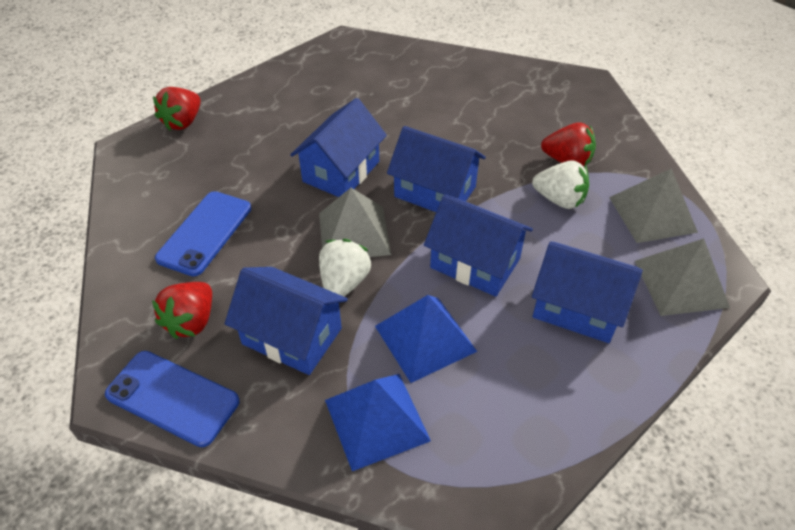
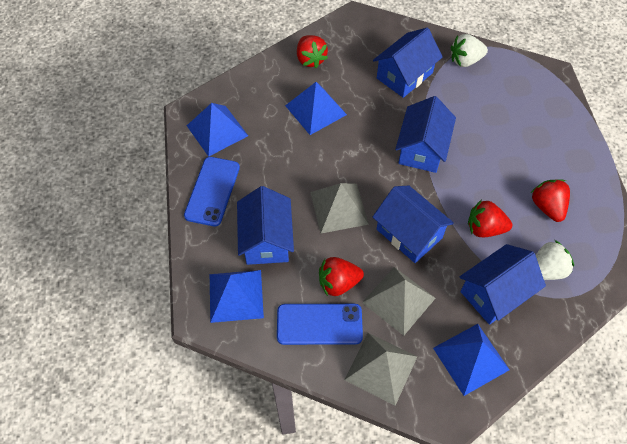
blue pyramid: [325,374,431,471] [375,295,477,383] = 2 -> [187,103,248,157] [210,270,264,323] [285,82,347,135] [433,324,510,396] = 4
red strawberry: [152,282,212,339] [153,87,201,131] [541,122,596,166] = 3 -> [297,35,328,68] [319,257,364,296] [468,200,512,237] [531,179,570,222] = 4

